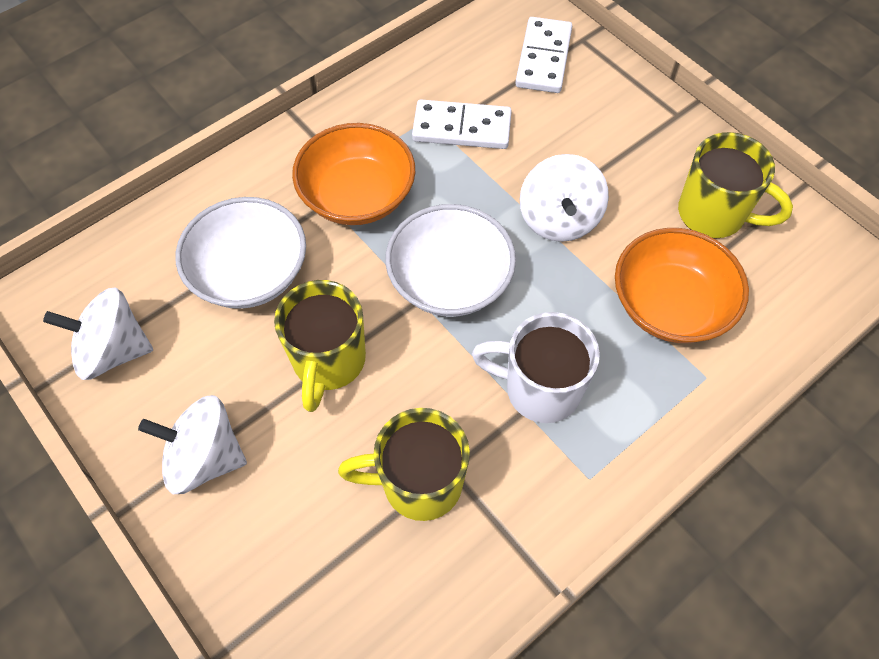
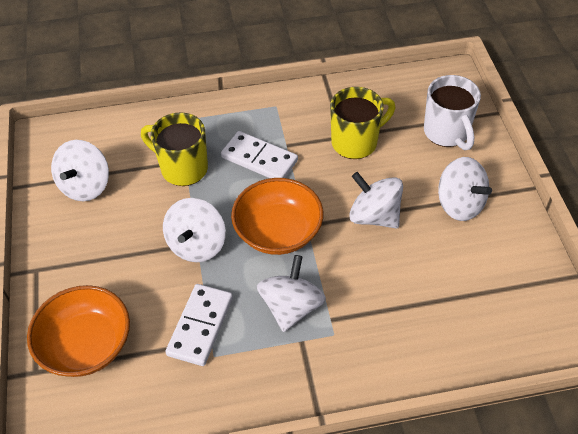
white bowl: [176,197,306,309] [385,204,516,317] = 2 -> none = 0
white spinning top: [43,287,153,380] [138,395,247,494] [520,154,609,242] = 3 -> [51,140,109,201] [163,198,226,262] [257,255,326,332] [349,172,403,229] [438,157,492,221] = 5
yellow mug: [274,280,366,412] [338,408,470,521] [678,132,793,239] = 3 -> [141,112,208,186] [330,87,395,159] = 2

